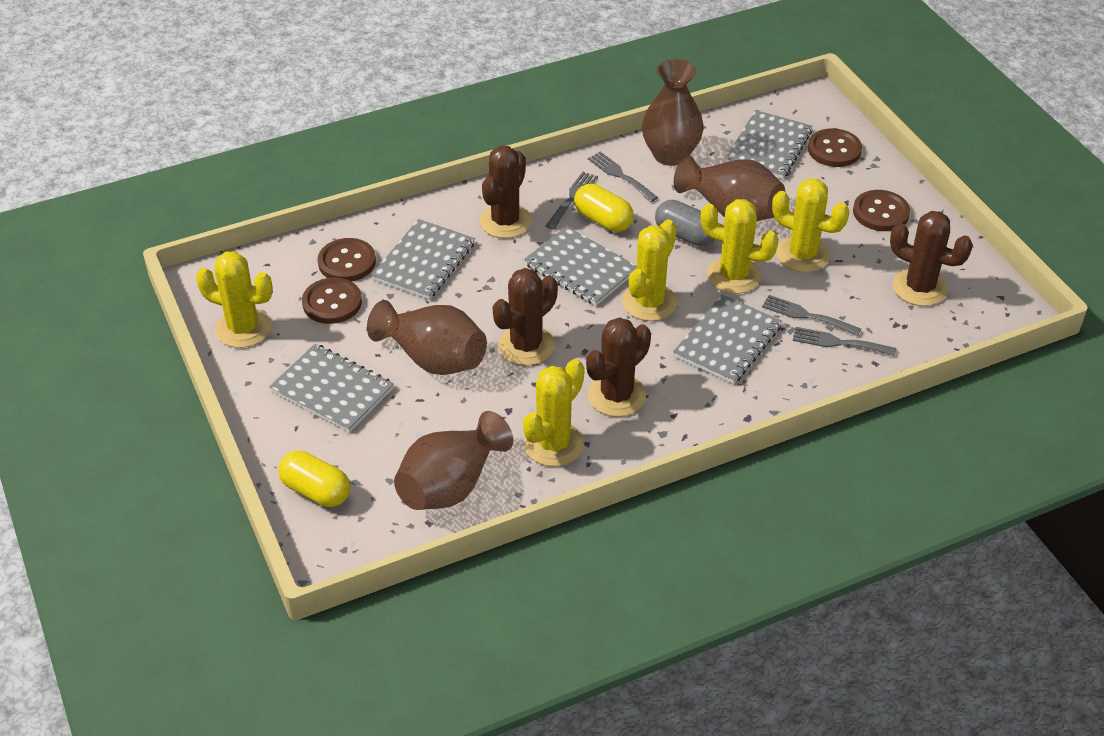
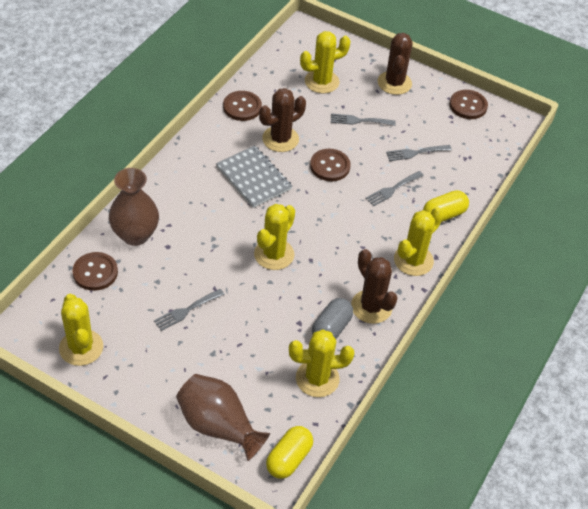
brown cactus: [479,146,532,238] [492,268,558,366] [586,317,651,417] [890,211,973,306] = 4 -> [259,88,306,152] [351,249,398,324] [378,33,413,95] = 3
brown vase: [367,300,487,375] [394,411,513,510] [642,59,704,166] [674,155,785,221] = 4 -> [109,168,159,246] [176,374,270,461] = 2
grey notebook: [269,344,394,432] [371,219,475,300] [524,226,637,306] [673,295,782,384] [725,110,812,179] = 5 -> [216,145,292,208] = 1

